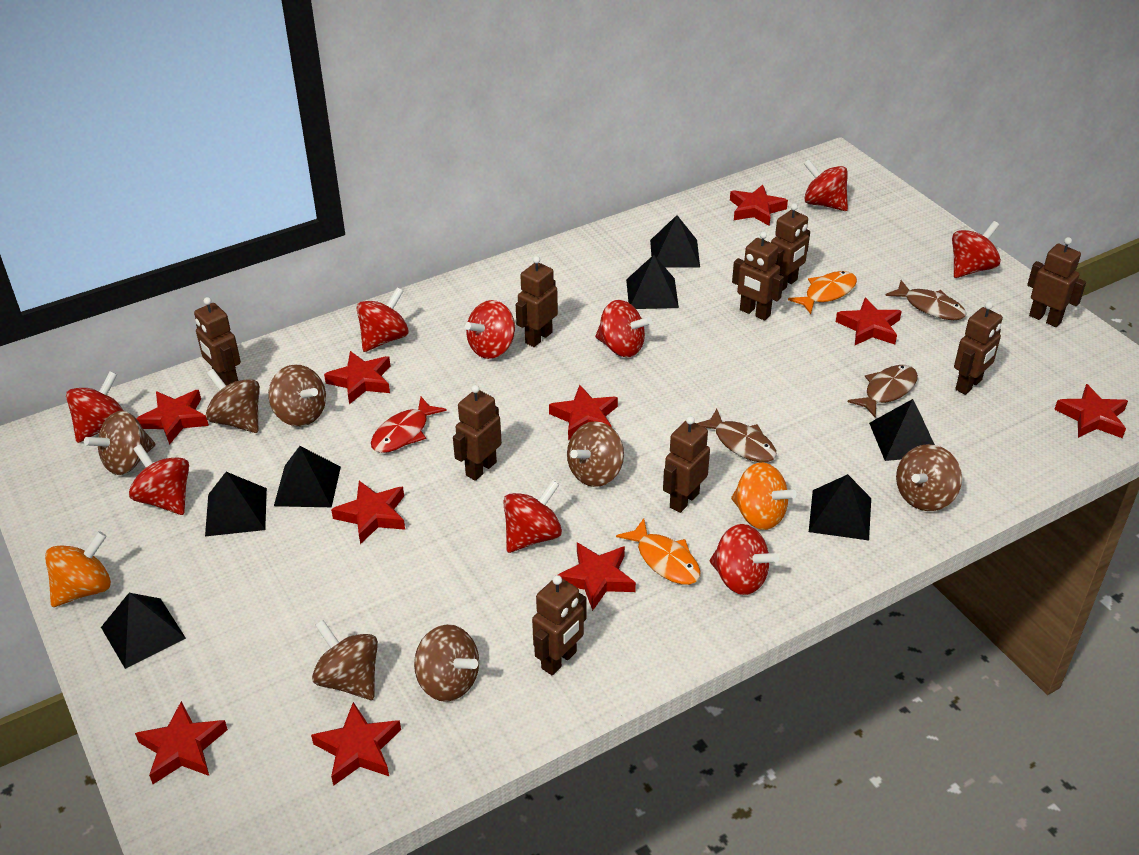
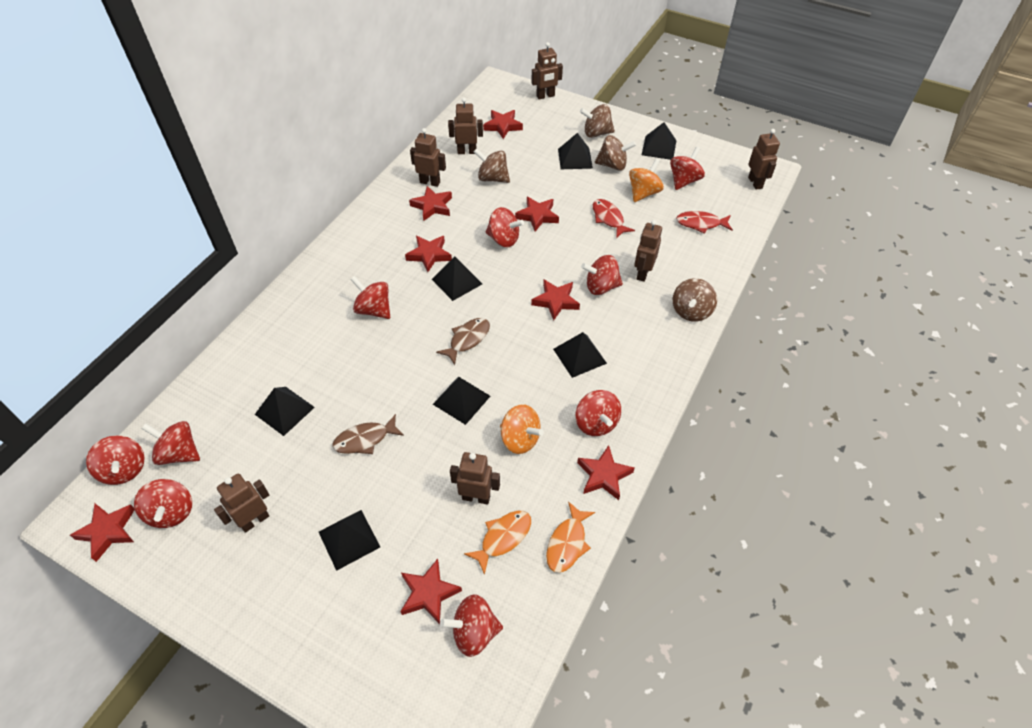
brown fish: [696,409,777,462] [848,365,918,418] [885,280,967,320] = 3 -> [332,414,404,454] [436,318,490,365] = 2
brown robot: [194,297,241,386] [453,385,502,481] [516,256,558,347] [532,575,586,675] [663,416,710,513] [732,231,784,321] [771,203,810,291] [954,302,1003,395] [1027,237,1086,327] = 9 -> [214,474,269,533] [410,128,446,187] [448,98,483,154] [450,452,500,505] [531,42,563,99] [634,220,662,282] [748,129,780,190] = 7
brown spinning top: [84,411,155,475] [206,369,260,433] [268,365,326,426] [312,620,378,700] [414,624,479,702] [567,421,624,487] [896,444,962,511] = 7 -> [474,148,510,183] [580,104,615,138] [595,135,636,171] [673,278,717,322] = 4
red fish: [371,397,447,453] = 1 -> [593,199,635,238] [676,211,733,234] = 2
red star: [135,701,228,784] [136,390,209,445] [311,702,401,786] [324,351,390,404] [331,481,405,544] [549,385,618,440] [558,543,636,611] [730,185,788,226] [836,298,902,345] [1054,384,1128,438] = 10 -> [70,503,135,562] [400,559,462,624] [405,236,452,272] [409,186,452,221] [483,110,523,139] [515,197,559,232] [531,280,580,321] [577,445,634,500] = 8

